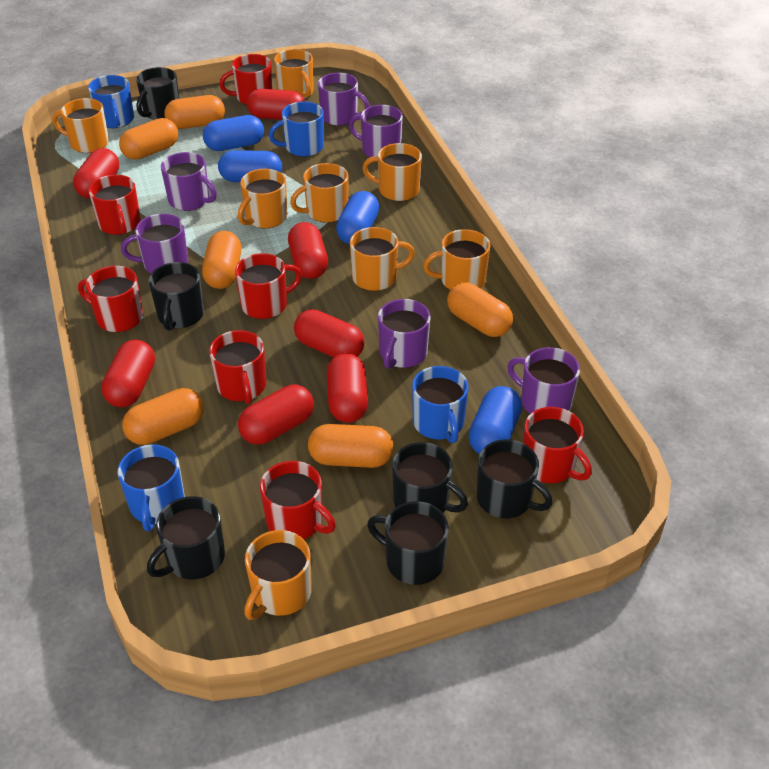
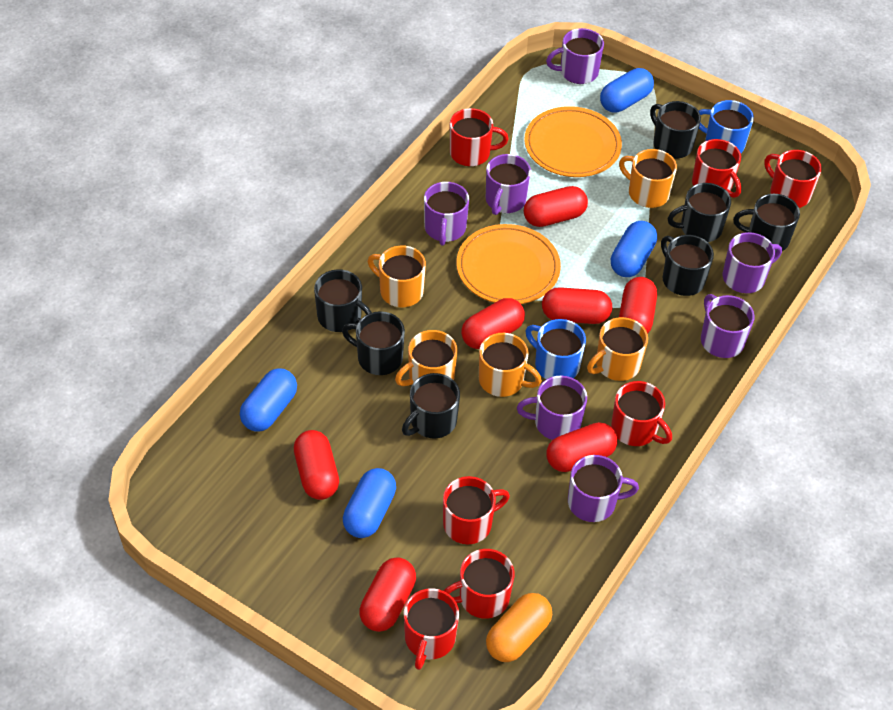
black mug: [136,67,179,120] [147,496,225,579] [149,262,204,331] [367,501,449,585] [392,442,468,513] [477,439,553,518] = 6 -> [314,269,372,332] [342,311,405,375] [402,373,460,438] [650,101,701,159] [661,235,714,296] [668,183,731,242] [734,194,800,253] = 7
blue mug: [88,75,134,128] [117,444,185,531] [269,102,324,157] [412,366,469,443] = 4 -> [525,319,586,379] [699,100,754,153] = 2
orange capsule: [119,118,178,160] [122,388,204,445] [164,95,225,129] [202,231,242,289] [308,424,394,468] [447,282,513,337] = 6 -> [486,593,552,662] = 1
orange mug: [52,98,109,153] [238,169,287,228] [244,530,312,620] [274,49,314,99] [290,163,348,223] [350,227,415,291] [362,143,422,201] [423,229,491,290] = 8 -> [368,246,426,307] [395,330,457,386] [479,333,542,397] [587,317,648,381] [619,149,677,208] = 5
orange plate: none = 0 -> [457,224,561,304] [524,106,622,177] = 2
purple mug: [121,214,188,273] [161,152,217,211] [318,73,370,126] [349,105,403,157] [378,299,431,369] [507,347,580,414] = 6 -> [424,182,469,246] [486,154,531,215] [517,376,587,440] [546,28,604,84] [568,455,639,522] [701,294,754,358] [723,232,782,293] = 7

